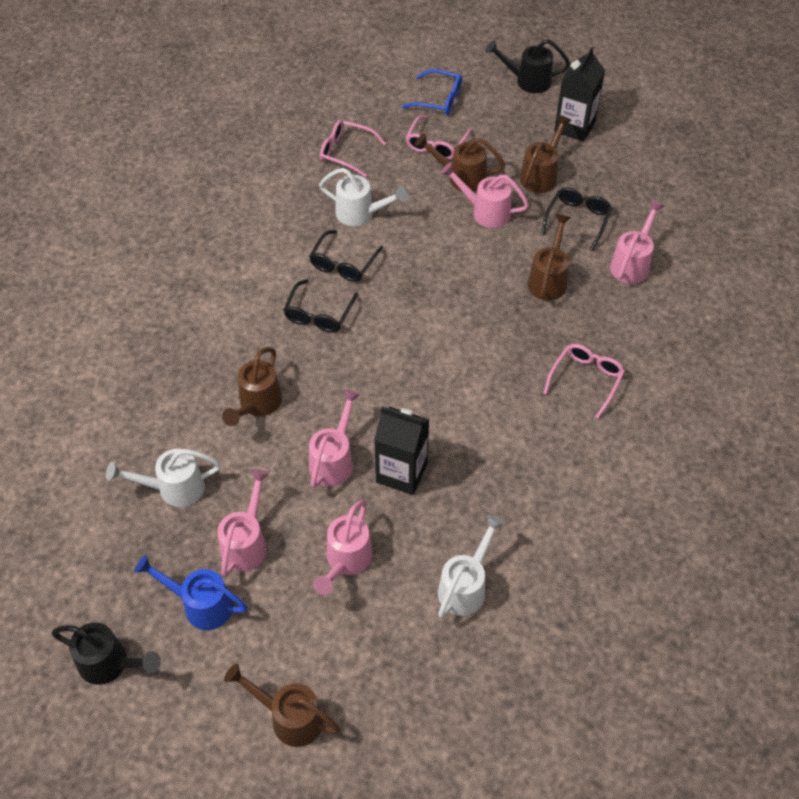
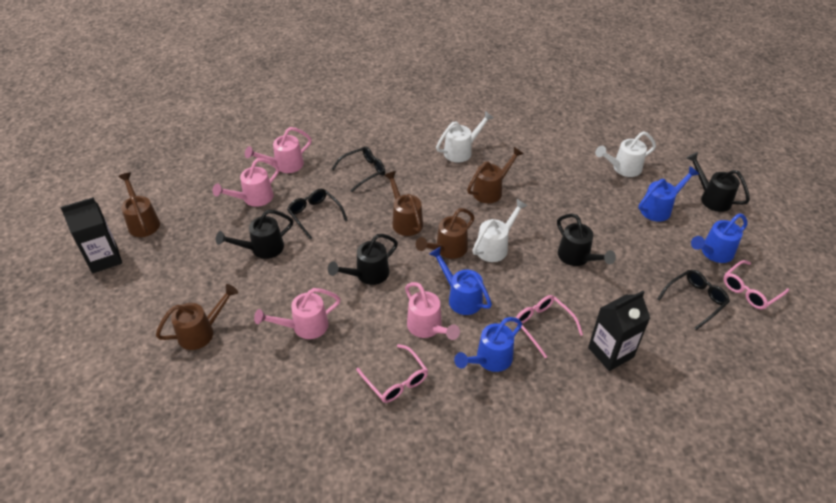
black watering can: [52,622,161,685] [486,39,570,93] = 2 -> [216,210,293,259] [328,234,398,285] [557,214,616,266] [686,152,750,212] = 4
blue glasses: [402,69,462,115] = 1 -> none = 0
blue watering can: [134,555,248,630] = 1 -> [429,247,492,315] [454,317,522,372] [639,166,699,222] [691,213,748,263] = 4
pink watering can: [217,469,270,577] [309,390,361,488] [313,500,373,595] [440,162,529,228] [610,200,664,284] = 5 -> [213,158,279,207] [245,127,312,173] [254,288,341,339] [405,282,460,340] = 4

